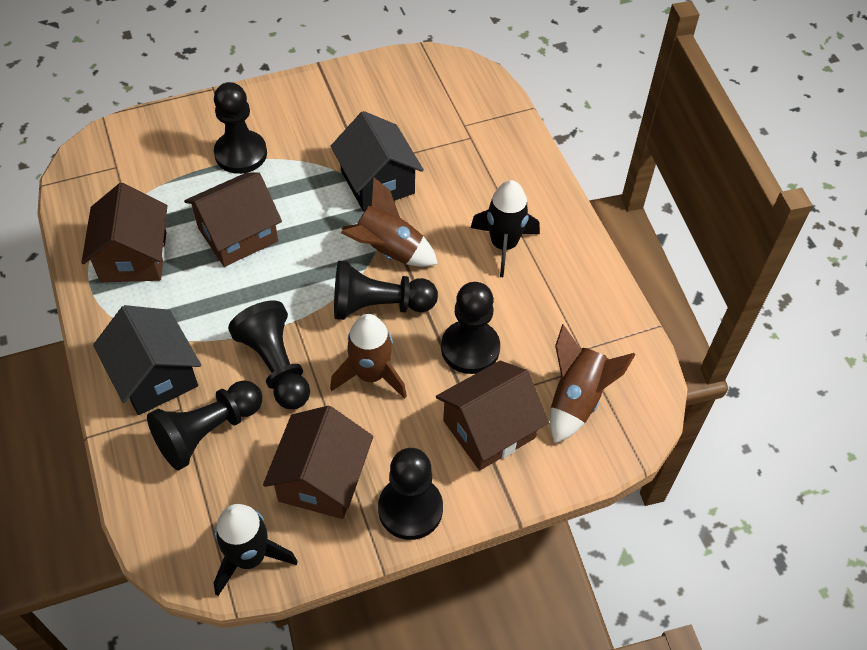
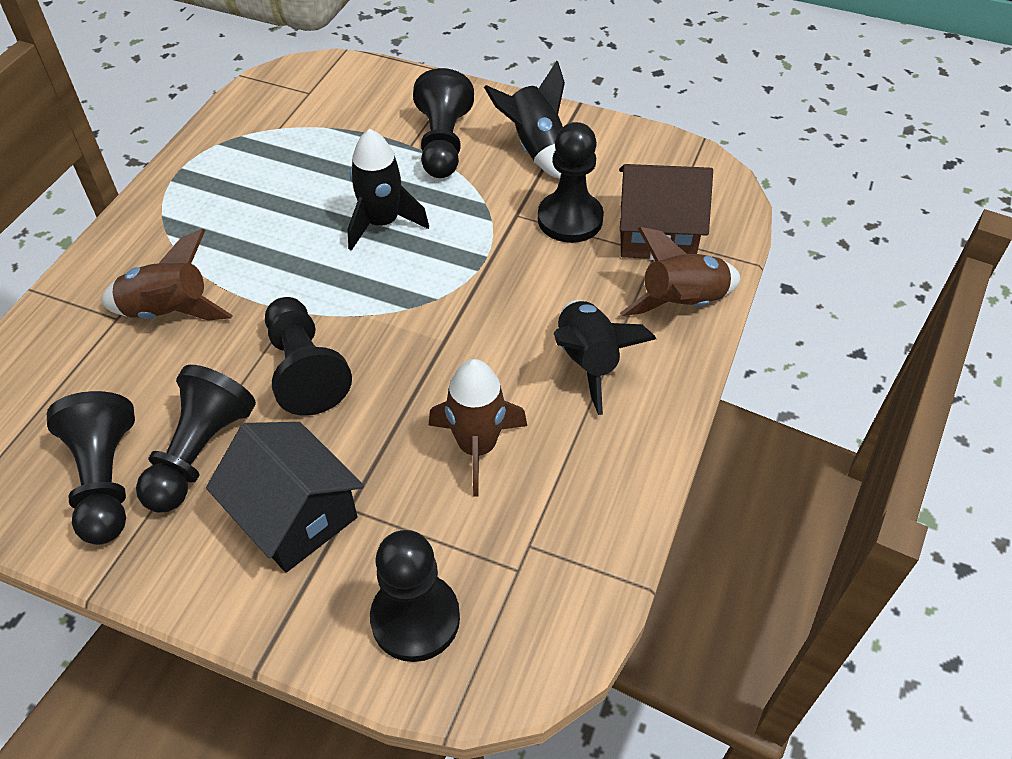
black house: [93,305,201,415] [331,111,424,211] = 2 -> [206,422,364,572] = 1
black rocket: [214,504,298,596] [471,180,540,277] = 2 -> [348,129,429,251] [484,61,565,179] [554,300,656,415] = 3
brown house: [81,183,167,282] [184,172,282,267] [263,406,373,519] [436,361,549,470] = 4 -> [619,164,713,260] = 1

